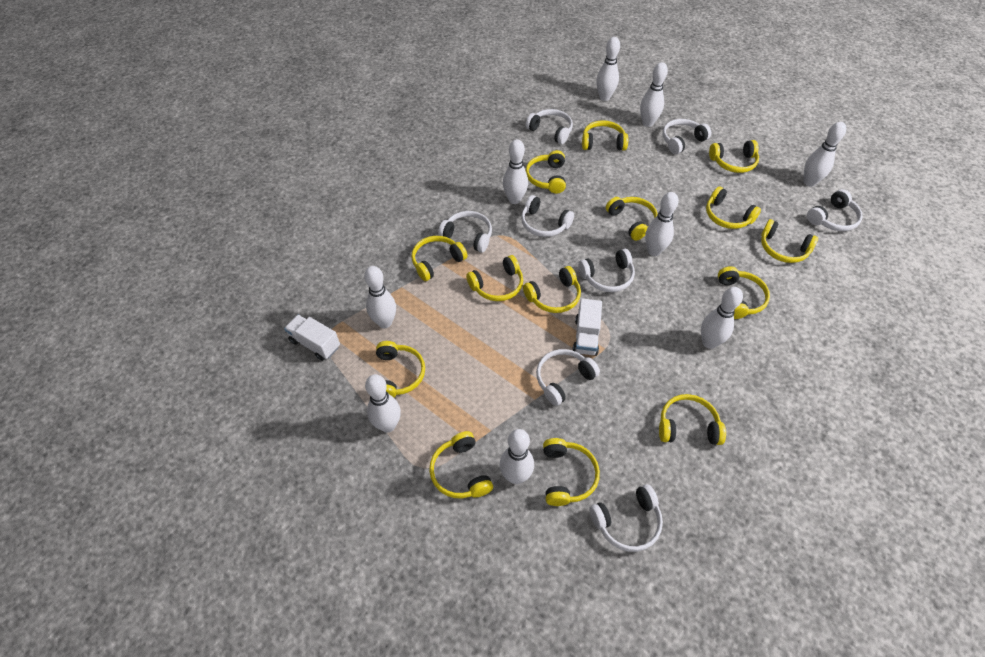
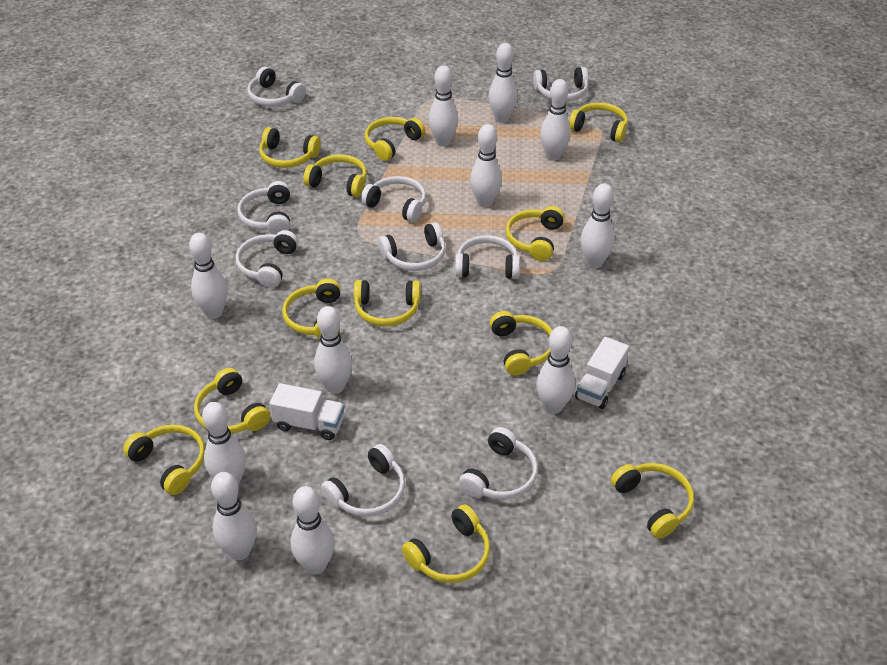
white bowling pin: [364,266,396,328] [365,374,401,433] [500,429,534,484] [503,139,528,204] [596,37,620,101] [640,62,668,127] [645,192,679,256] [701,287,743,349] [804,122,846,187] = 9 -> [189,233,228,319] [202,402,246,486] [211,472,257,560] [291,486,335,574] [314,306,352,394] [428,65,458,146] [470,124,502,207] [489,43,518,123] [536,326,575,414] [540,79,571,161] [580,183,615,268] = 11
white headphones: [438,211,492,253] [521,195,574,237] [525,109,573,144] [536,349,600,406] [578,249,635,292] [589,484,663,552] [662,119,711,154] [807,189,863,231] = 8 -> [236,230,298,288] [237,181,290,235] [247,67,306,106] [321,444,405,517] [361,176,426,222] [378,222,445,271] [455,235,520,279] [459,427,538,500] [533,67,588,101] = 9
yellow headphones: [376,341,425,397] [411,236,467,281] [429,431,493,498] [466,255,523,301] [523,266,581,313] [526,150,566,194] [543,438,600,506] [582,120,628,151] [606,197,658,241] [659,394,726,445] [706,187,761,229] [709,140,759,173] [718,266,770,319] [761,219,818,263] = 14 -> [123,425,205,495] [194,368,270,434] [259,127,321,168] [282,278,341,339] [303,155,367,197] [354,280,421,326] [365,117,425,161] [402,504,490,583] [490,311,553,375] [506,206,565,261] [569,102,628,142] [611,463,694,539] = 12

